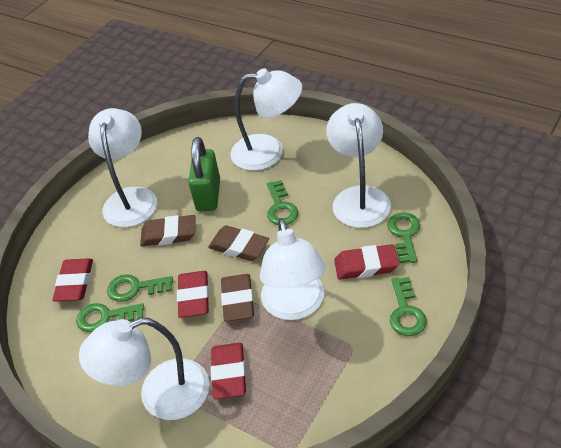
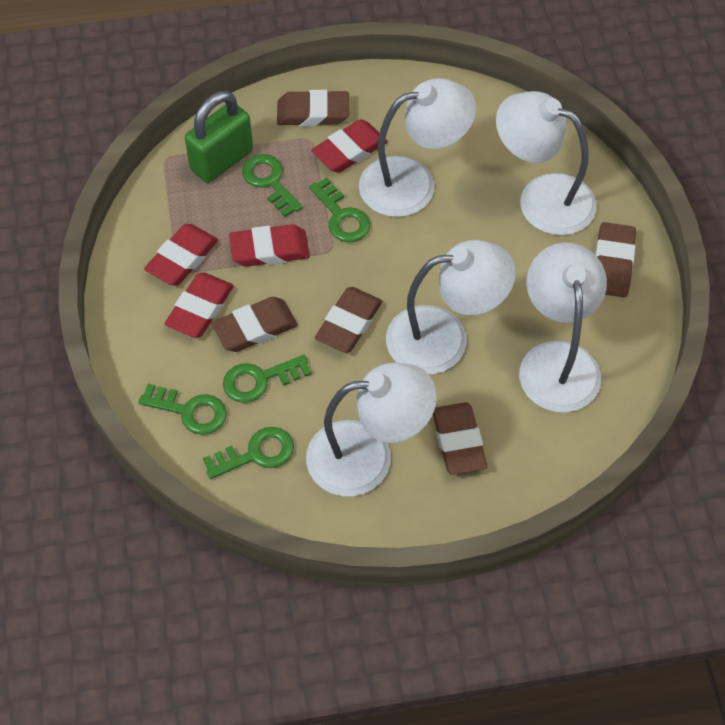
brown eraser: [140,215,195,246] [208,225,269,261] [221,274,254,322] = 3 -> [212,297,298,352] [277,90,349,126] [315,287,382,353] [433,402,487,475] [595,222,636,297] = 5

